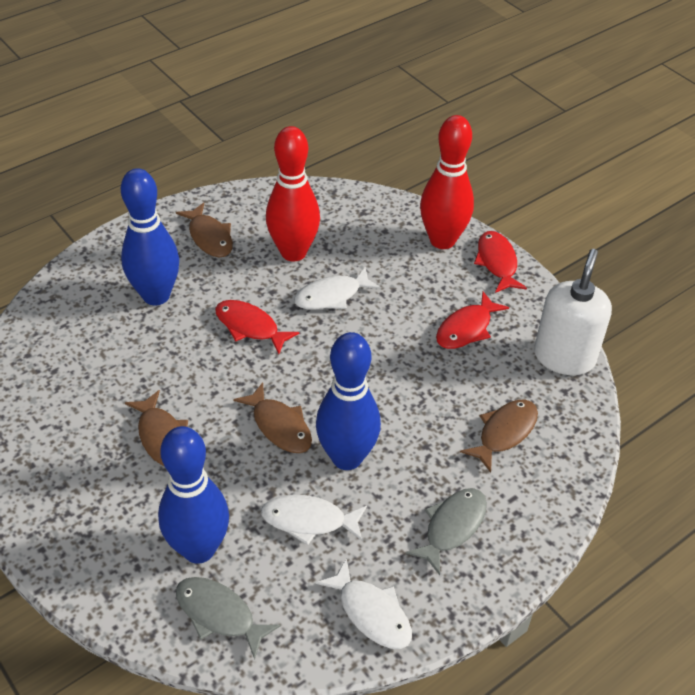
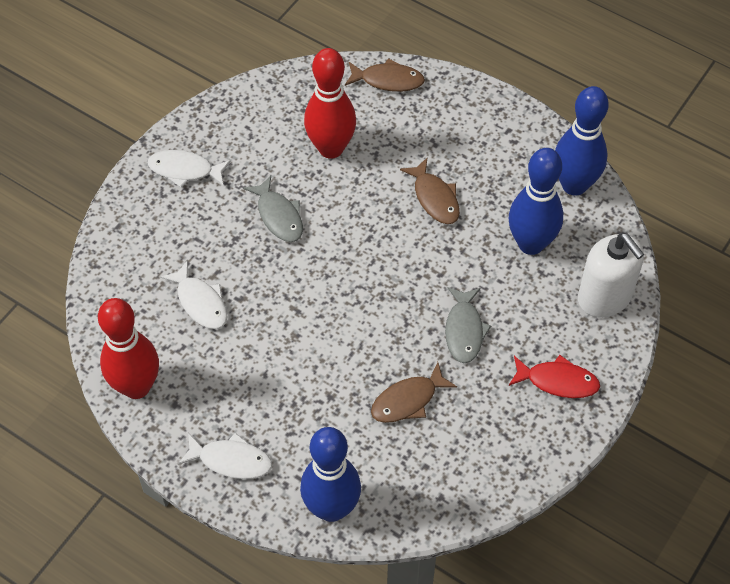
brown fish: [125,390,188,466] [176,202,233,258] [233,382,312,453] [460,400,538,473] = 4 -> [345,58,425,92] [371,362,457,423] [400,158,460,224] = 3
red fish: [215,300,300,354] [436,292,509,349] [474,231,527,293] = 3 -> [509,355,600,398] = 1

